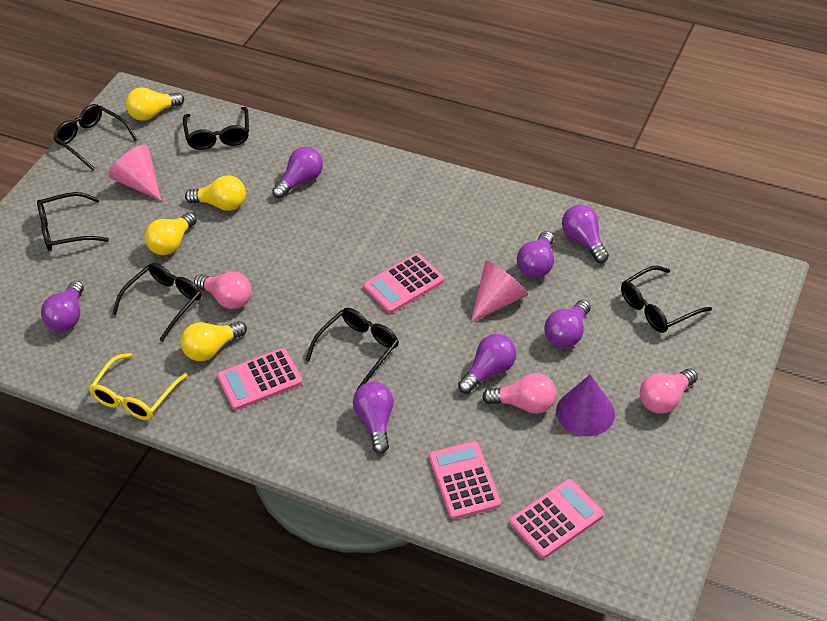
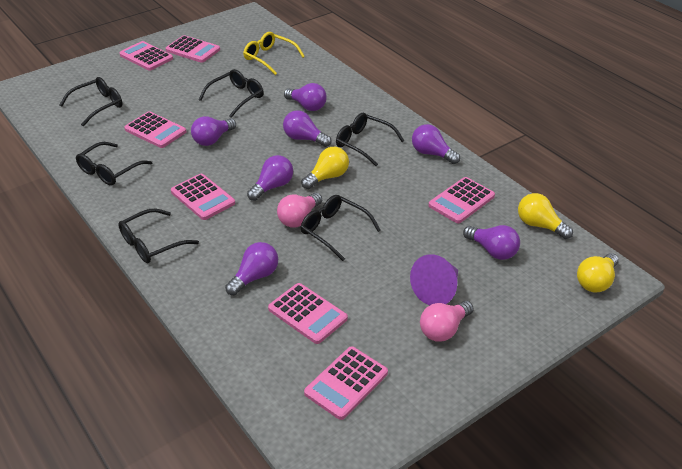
pink calculator: [217,348,303,410] [363,253,444,313] [429,441,501,520] [509,479,604,558] = 4 -> [119,41,173,71] [124,111,186,148] [165,35,220,63] [171,174,235,220] [268,283,348,344] [304,346,388,420] [429,177,495,223] = 7
pink cone: [108,145,161,201] [471,260,528,322] = 2 -> none = 0
pink light bulb: [194,271,252,309] [482,373,556,414] [640,368,698,414] = 3 -> [277,193,322,228] [420,301,474,342] = 2
yellow light bulb: [126,87,184,121] [145,212,197,255] [181,321,247,361] [185,175,246,211] = 4 -> [301,147,349,189] [518,193,573,239] [577,253,619,293] = 3

